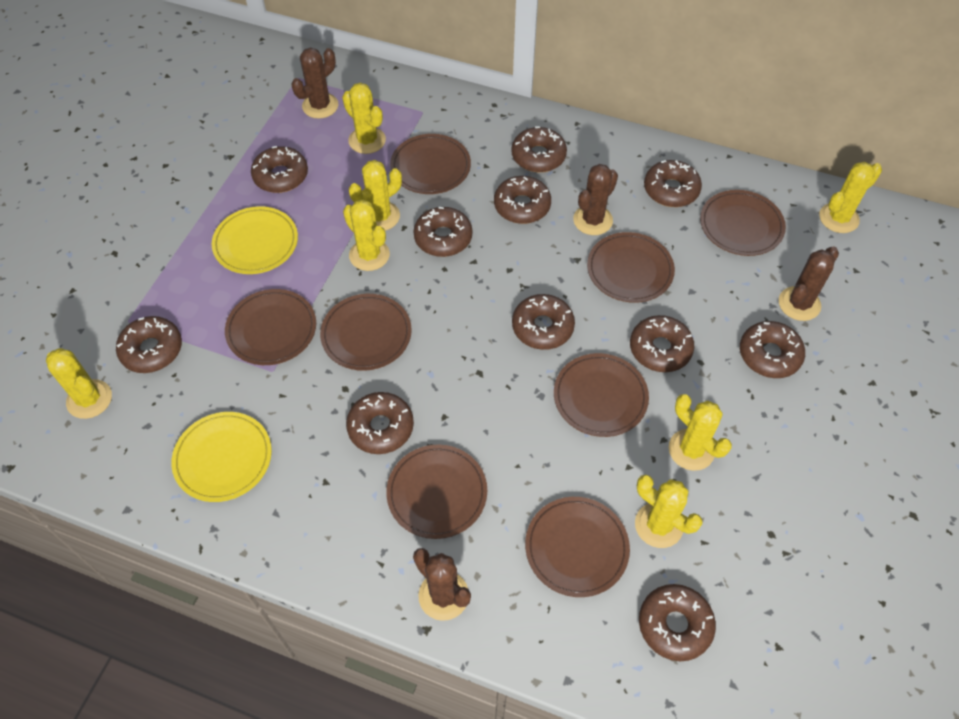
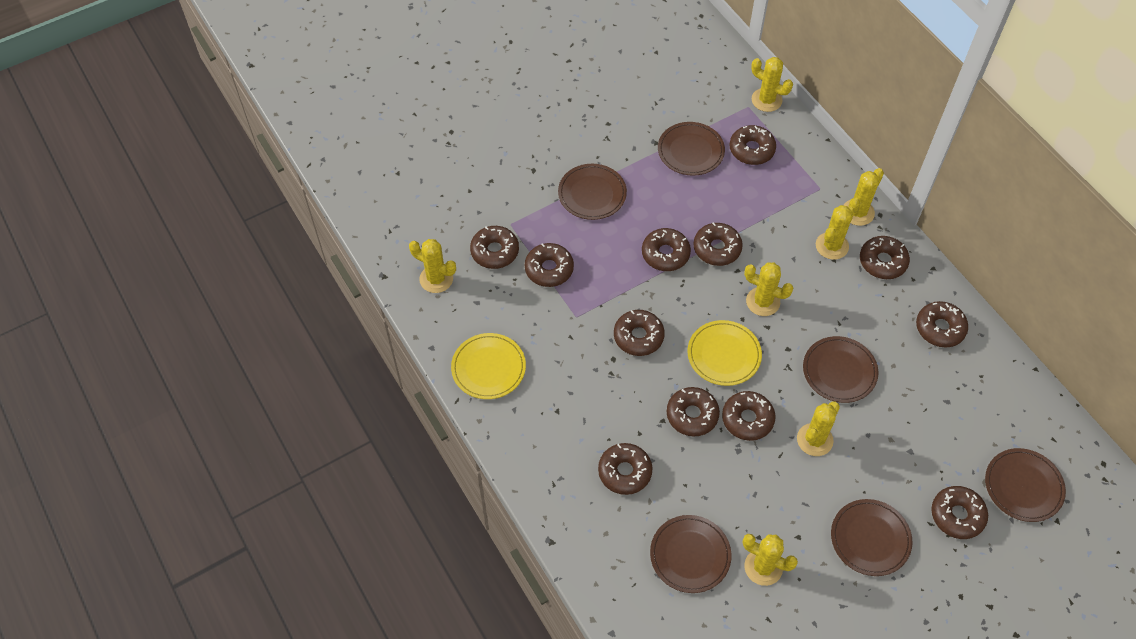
brown cactus: [291,47,338,119] [413,548,471,621] [573,164,618,235] [779,246,839,321] = 4 -> none = 0
brown donut: [116,316,182,373] [251,146,308,193] [346,392,414,454] [413,207,472,257] [494,176,551,224] [511,126,567,172] [512,294,575,350] [630,315,694,372] [639,584,716,661] [644,160,702,207] [740,321,805,378] = 11 -> [470,226,519,269] [525,243,574,287] [598,443,652,495] [614,310,665,356] [642,228,691,271] [667,387,720,437] [693,222,743,266] [722,391,776,441] [730,125,776,165] [860,236,910,279] [916,301,968,348] [931,486,988,539] = 12
brown plate: [225,289,316,365] [320,294,412,371] [386,444,487,539] [390,134,471,194] [525,497,630,597] [554,353,649,437] [587,232,675,303] [700,190,786,256] = 8 -> [558,164,627,220] [650,515,732,593] [658,122,725,176] [803,336,878,403] [831,499,913,576] [985,448,1066,522] = 6

